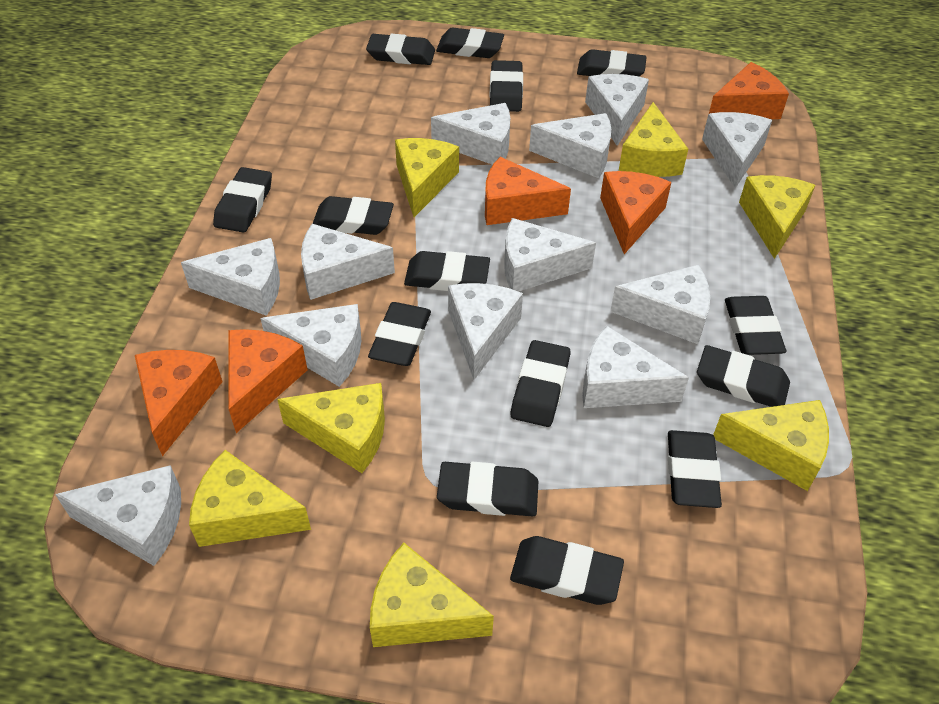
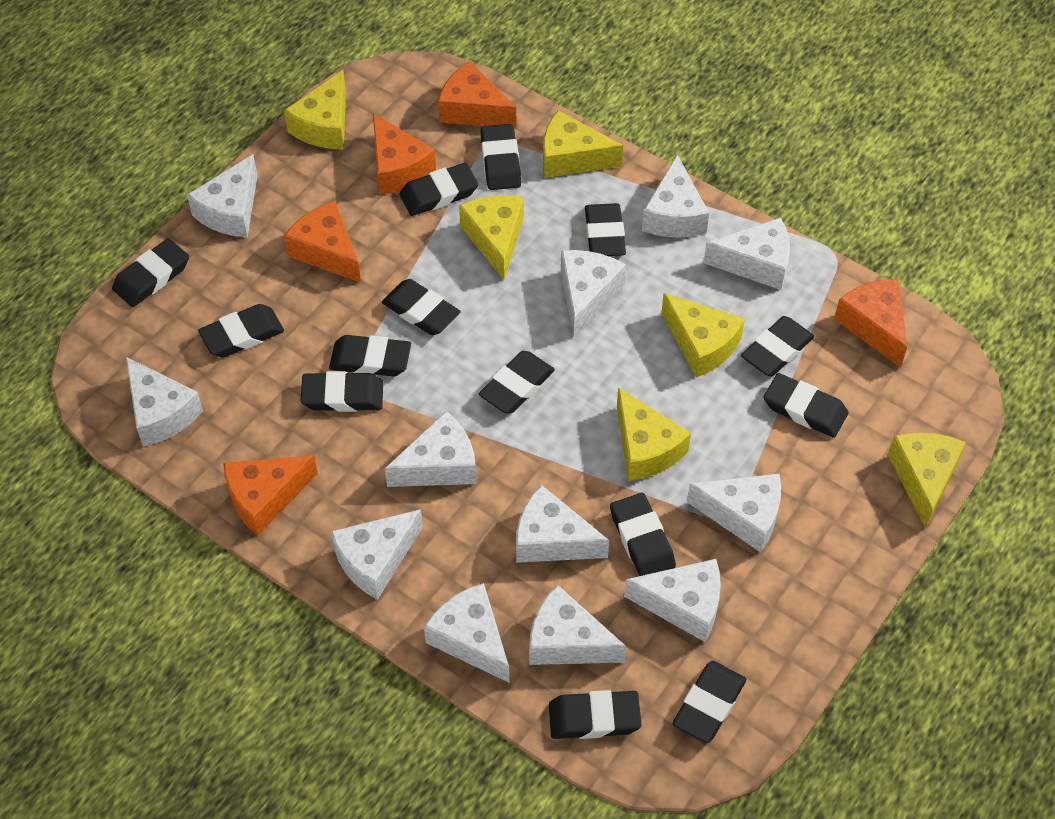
yellow cheese: [189,450,311,547] [277,383,385,473] [370,543,494,647] [395,138,459,217] [619,102,688,177] [713,400,829,491] [739,175,815,259] = 7 -> [284,70,346,149] [459,195,524,280] [543,110,623,178] [617,388,691,481] [661,293,745,378] [888,433,966,528] = 6

